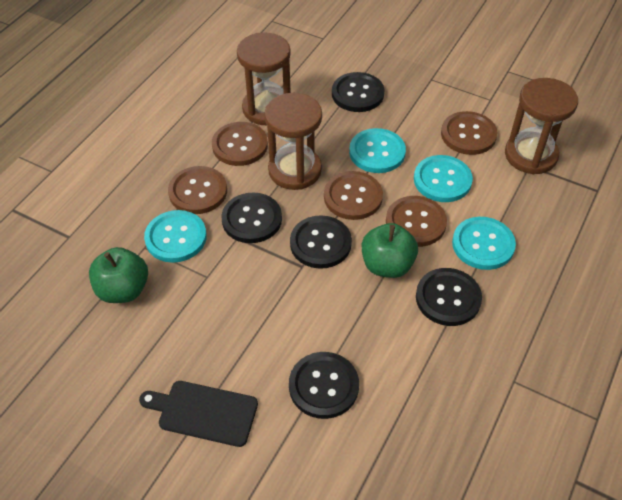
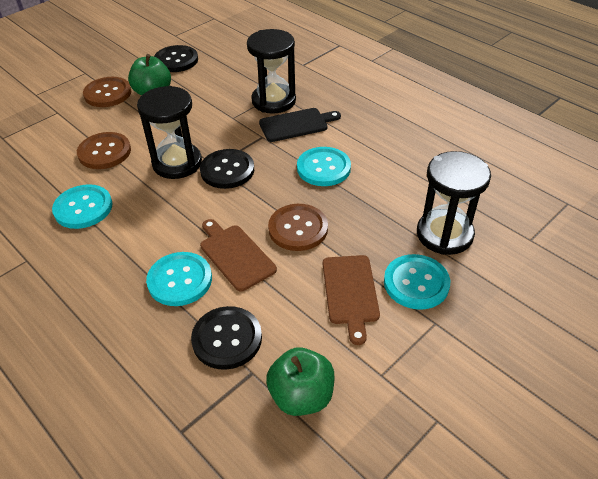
black button: [221,193,282,243] [289,352,359,419] [290,215,352,269] [332,72,385,112] [416,268,482,326] = 5 -> [154,45,198,72] [191,306,262,370] [200,149,254,189] = 3
black hourglass: none = 0 -> [137,86,202,179] [247,29,296,114] [417,151,491,255] = 3
brown button: [168,166,227,214] [212,122,268,166] [324,171,383,220] [386,196,447,247] [441,111,497,155] = 5 -> [77,132,131,169] [83,77,131,107] [268,204,328,251] = 3
brown cutting board: none = 0 -> [200,219,277,292] [323,255,380,345] = 2
brown hourglass: [237,32,291,125] [264,93,322,190] [505,78,578,174] = 3 -> none = 0

